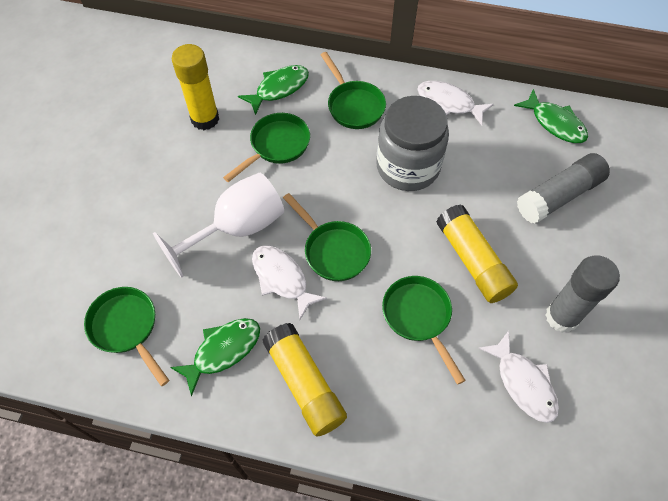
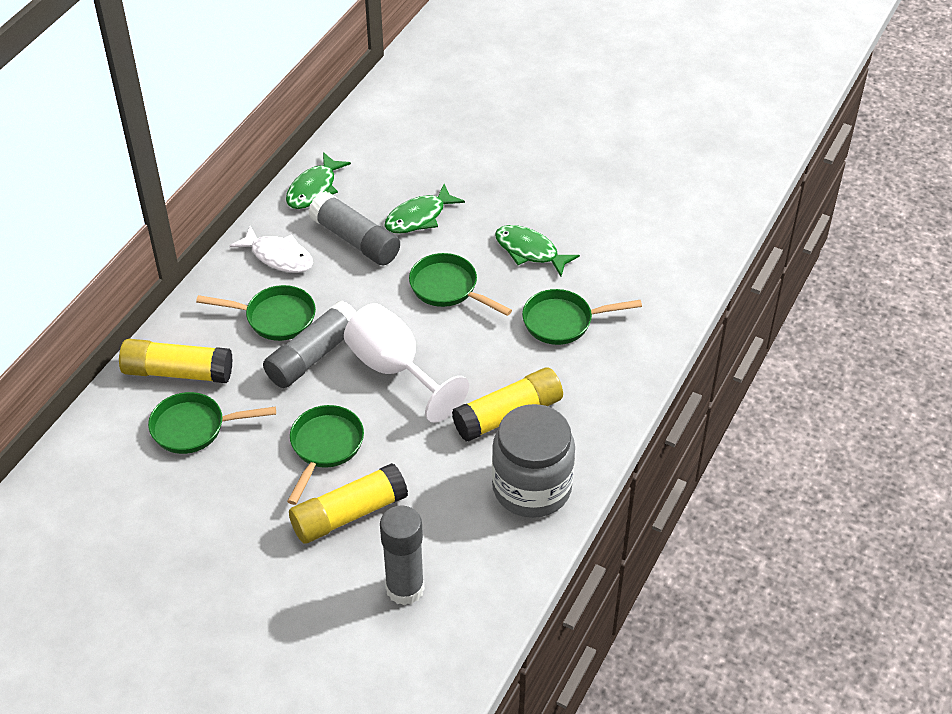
grey glue stick: [517,153,610,224] [545,255,620,333] = 2 -> [263,301,356,388] [308,191,400,265] [380,505,424,606] = 3
white fish: [252,246,327,319] [417,81,494,125] [478,331,559,423] = 3 -> [230,226,313,273] = 1

